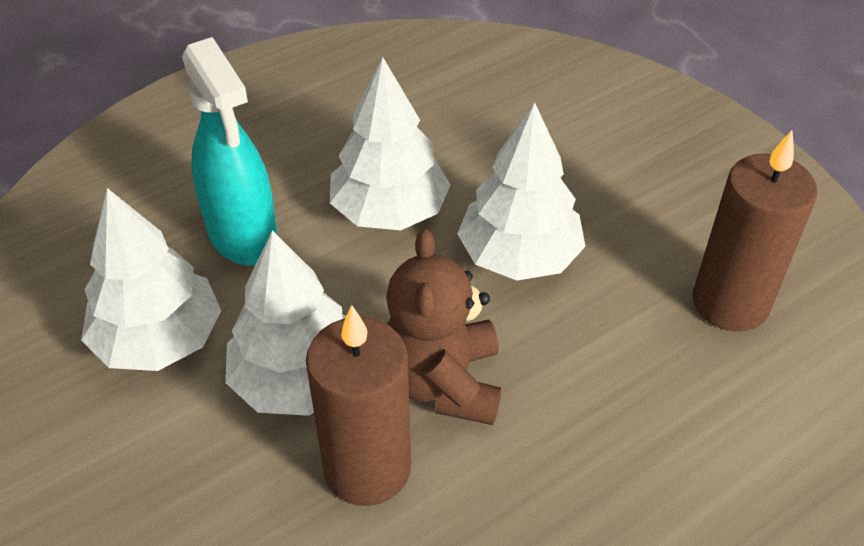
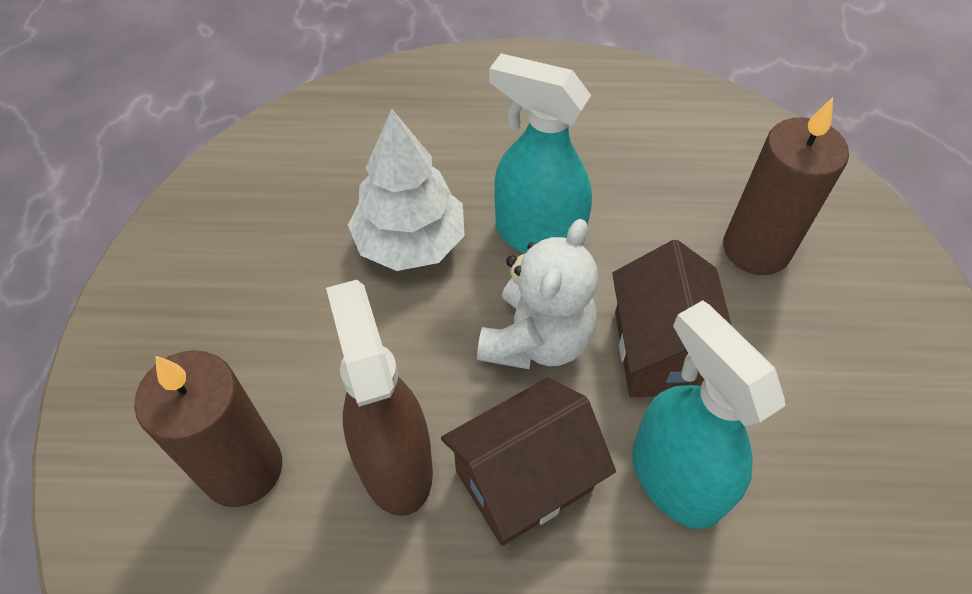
brown house: none = 0 -> [441,377,616,546] [612,240,732,397] = 2
brown spray bottle: none = 0 -> [326,280,433,516] = 1
brown teddy bear: [386,229,501,425] = 1 -> none = 0
turquoise spray bottle: [182,37,278,265] = 1 -> [489,53,592,254] [632,300,785,529] = 2
white teddy bear: none = 0 -> [477,219,598,369] = 1
white tree: [81,188,221,371] [225,230,346,416] [330,57,451,231] [457,102,586,281] = 4 -> [348,109,465,271] = 1

